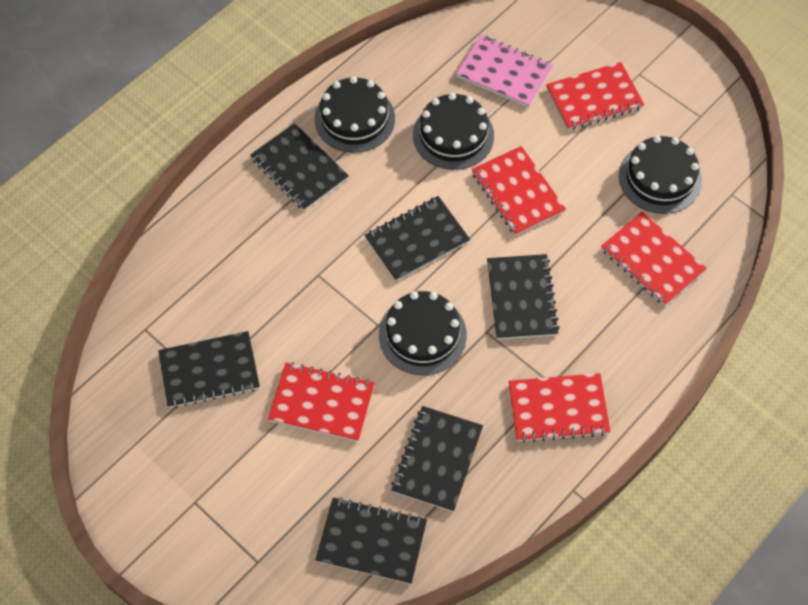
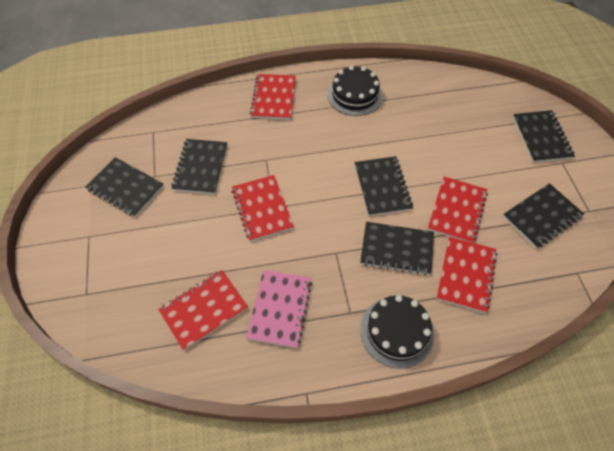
black cake: [314,76,395,153] [379,291,467,375] [413,93,494,170] [619,135,702,214] = 4 -> [327,65,383,116] [360,295,434,369] = 2

